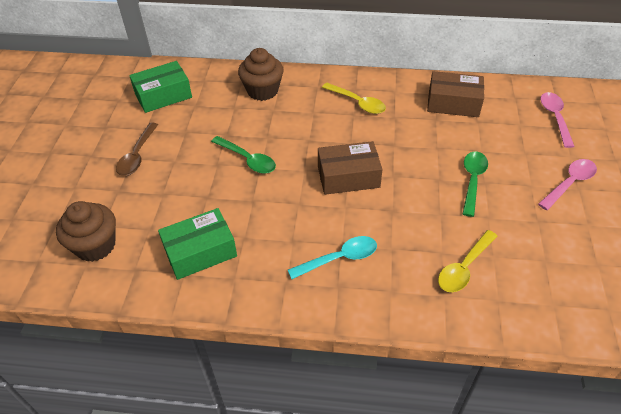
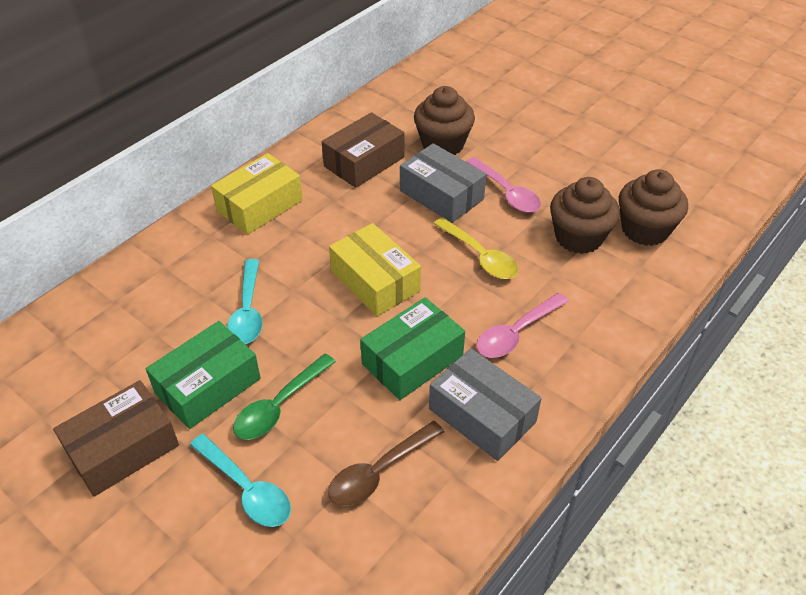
brown cupcake: [56,201,116,262] [238,48,284,101] = 2 -> [414,86,475,155] [550,177,620,254] [619,169,688,246] = 3
green spoon: [211,136,276,174] [463,151,488,217] = 2 -> [233,354,336,440] = 1
grey box: none = 0 -> [400,143,486,223] [429,348,542,461] = 2
turquoise spoon: [288,236,377,279] = 1 -> [190,434,291,527] [227,259,263,344] = 2
yellow box: none = 0 -> [211,153,303,235] [329,223,421,316] = 2
yellow spoon: [322,83,386,114] [438,230,497,292] = 2 -> [434,217,519,279] = 1

